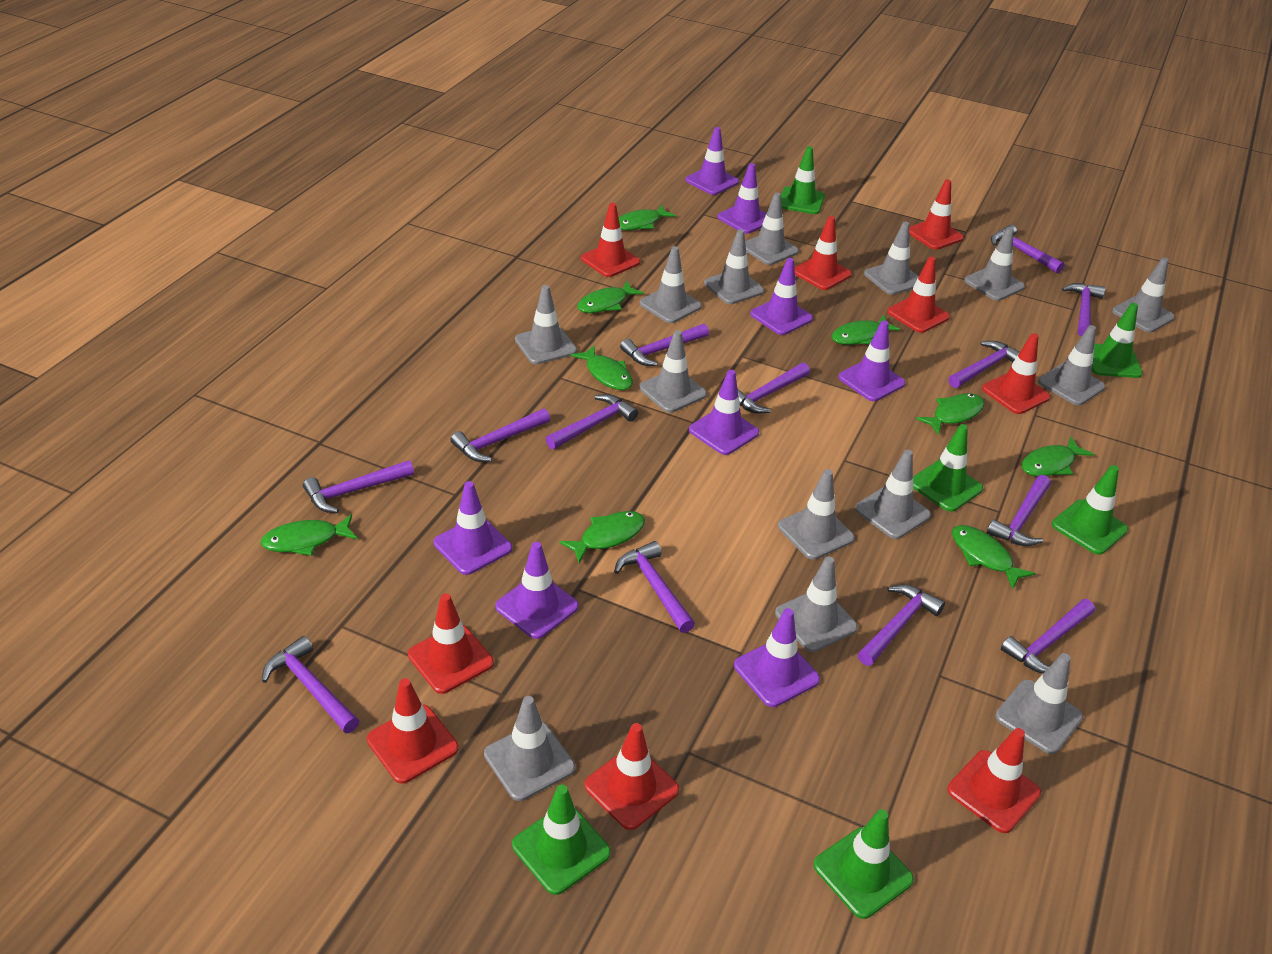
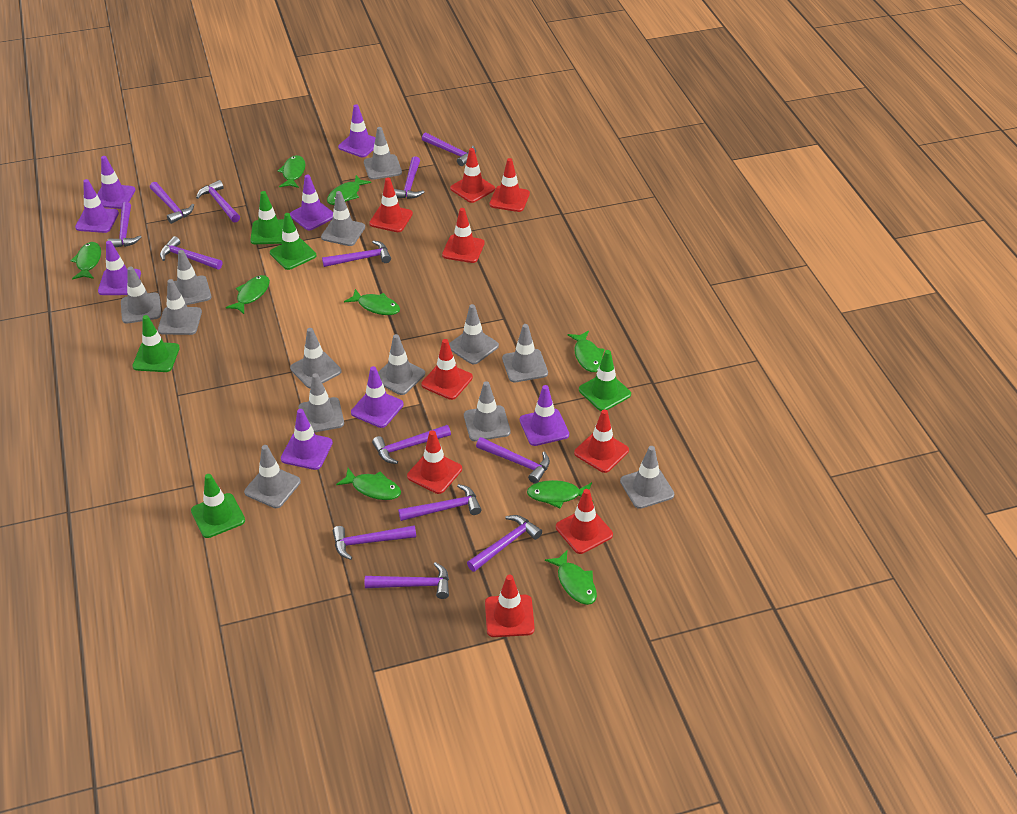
green traffic cone: [512,785,611,895] [781,146,825,214] [813,809,914,919] [913,424,983,512] [1052,465,1128,555] [1092,303,1143,378] = 6 -> [132,315,180,372] [191,474,245,538] [250,191,284,244] [270,213,316,270] [579,350,631,411] = 5
grey traffic cone: [484,696,575,801] [515,285,577,364] [639,330,707,413] [640,246,702,323] [704,229,764,304] [745,193,799,265] [775,556,858,652] [778,469,855,560] [855,450,931,539] [864,222,919,295] [964,227,1025,301] [995,653,1083,754] [1038,325,1105,405] [1112,258,1175,332] = 14 -> [121,266,161,324] [158,279,202,335] [174,250,211,305] [244,445,301,508] [290,328,341,388] [298,373,344,432] [321,191,365,246] [364,127,402,180] [378,334,425,395] [449,304,499,364] [464,381,511,441] [502,324,548,382] [620,446,674,509] = 13

